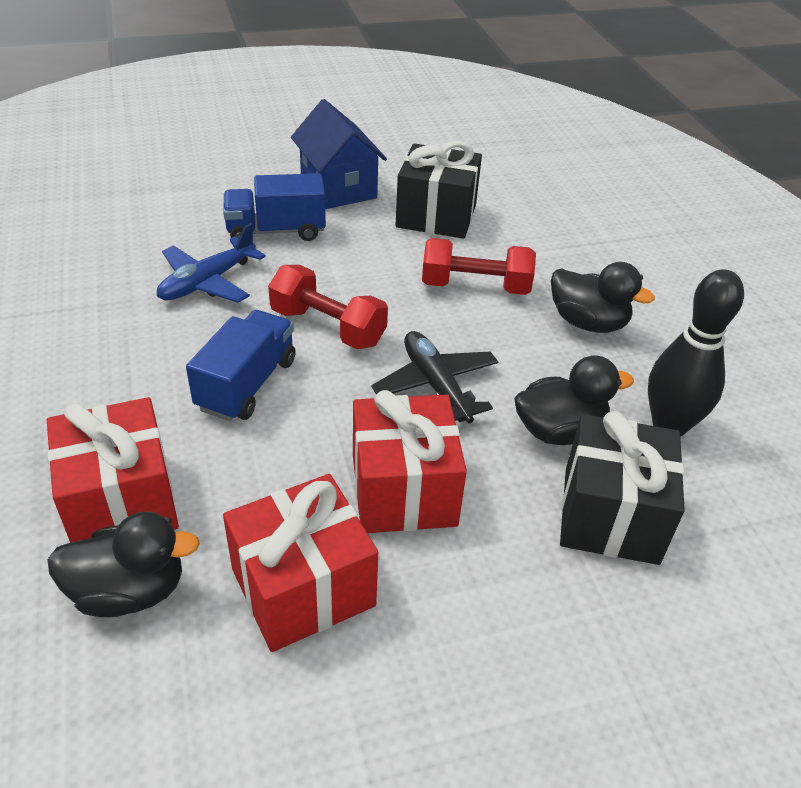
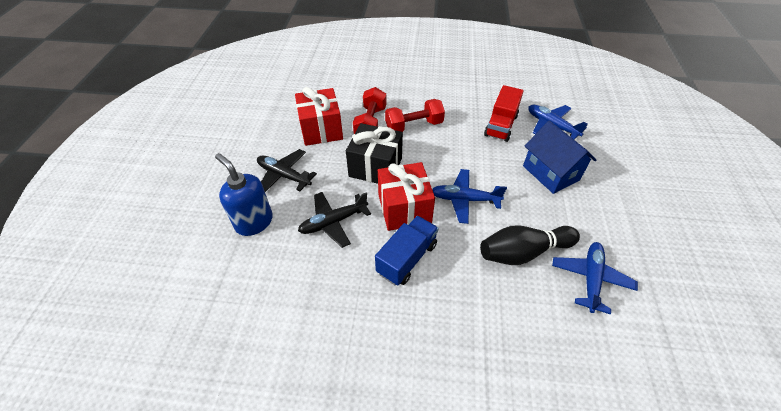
black duck: [47,511,200,617] [514,356,634,445] [551,262,655,333] = 3 -> none = 0
black gift: [395,141,482,239] [560,411,685,565] = 2 -> [346,123,403,184] = 1
black plane: [371,331,498,423] = 1 -> [257,149,317,192] [298,192,371,248] = 2
blue plane: [157,223,266,303] = 1 -> [432,169,507,224] [528,105,588,139] [552,242,638,315] = 3
blue soap dispenser: none = 0 -> [215,153,273,236] = 1
blue truck: [186,310,296,421] [223,173,326,241] = 2 -> [375,216,439,286] = 1
red gift: [47,397,179,542] [223,474,378,652] [353,390,467,533] = 3 -> [295,87,343,146] [378,162,435,231] = 2
red truck: none = 0 -> [484,85,524,142] = 1

